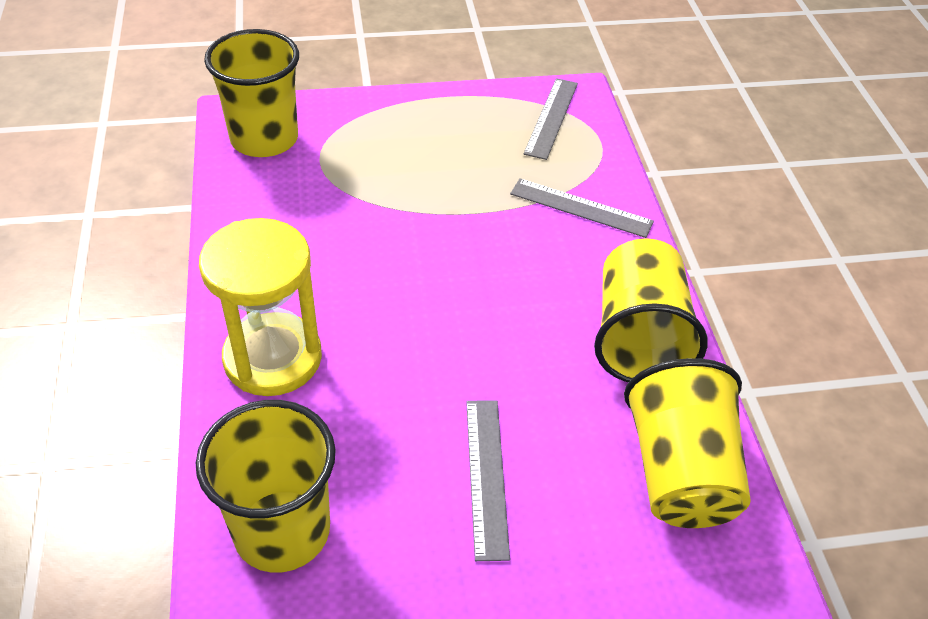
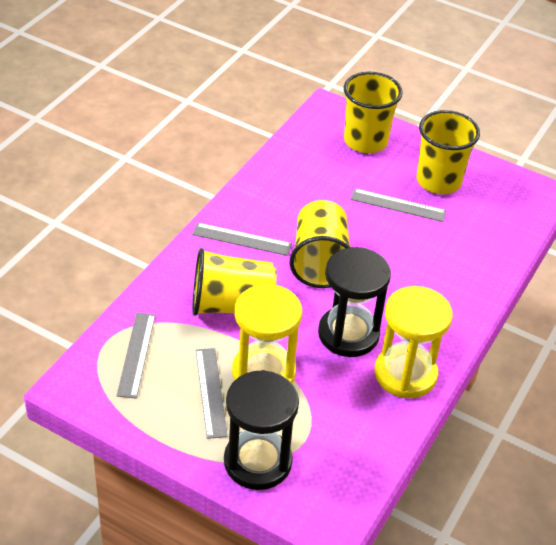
black hourglass: none = 0 -> [224,370,299,490] [318,247,391,357] = 2
grey ruler: [466,400,510,561] [510,178,654,238] [523,78,578,160] = 3 -> [117,313,155,399] [192,223,292,256] [196,348,228,439] [351,189,446,222] = 4
yellow hourglass: [199,218,322,396] = 1 -> [232,284,302,384] [375,286,453,398] = 2

